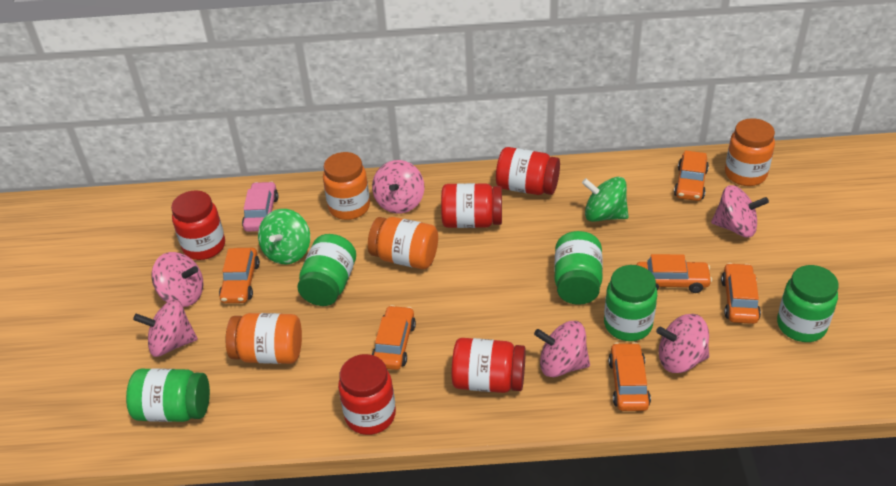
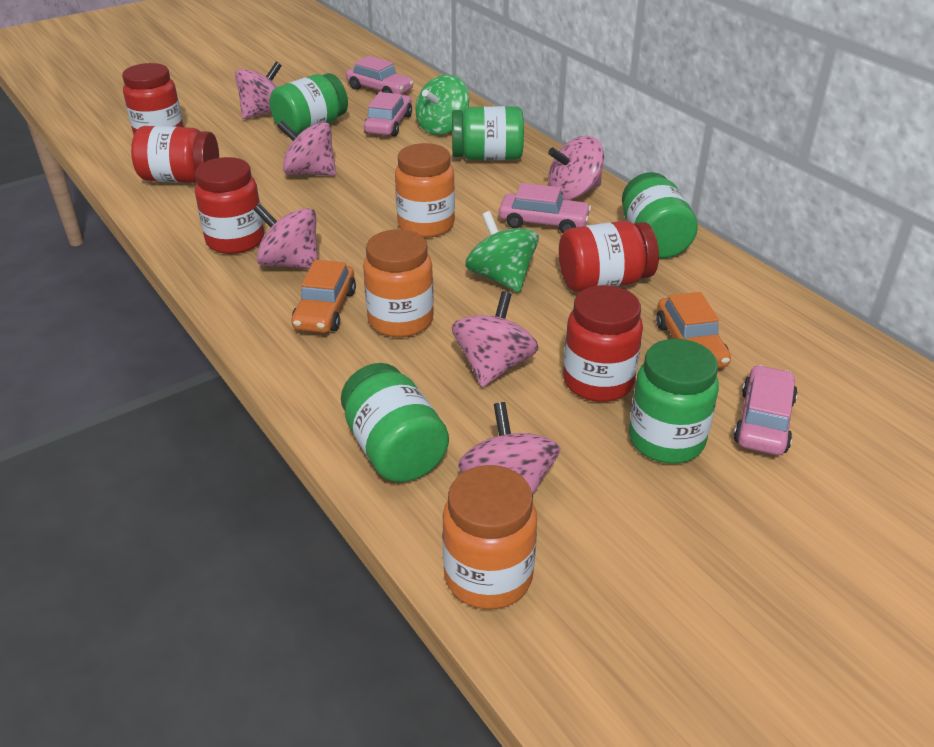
orange car: [219,248,260,303] [372,305,416,370] [608,342,651,411] [636,254,712,293] [674,150,709,201] [721,263,761,324] = 6 -> [292,260,356,333] [656,292,731,368] = 2
orange jar: [226,313,302,364] [323,152,370,220] [368,217,438,269] [725,118,775,186] = 4 -> [363,229,434,337] [395,143,455,238] [442,465,537,609] = 3
pink car: [242,182,279,232] = 1 -> [346,56,414,94] [364,92,412,136] [499,183,591,233] [734,365,798,455] = 4

